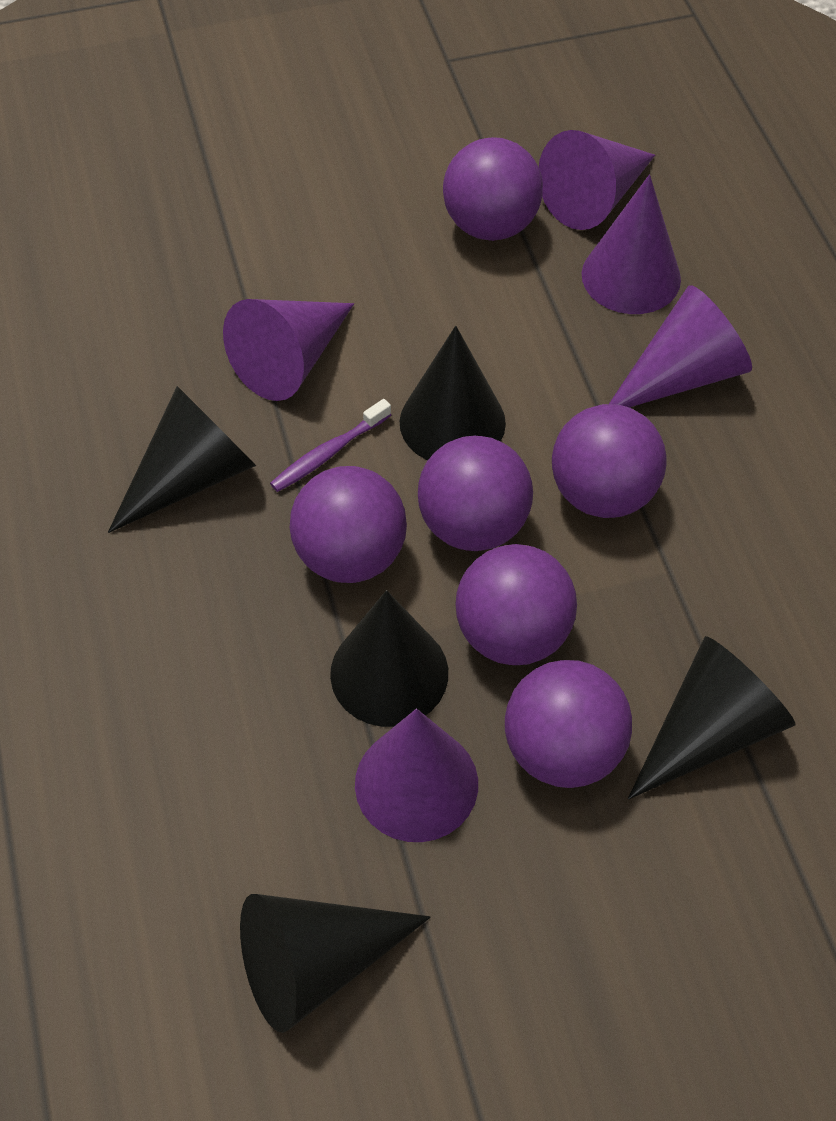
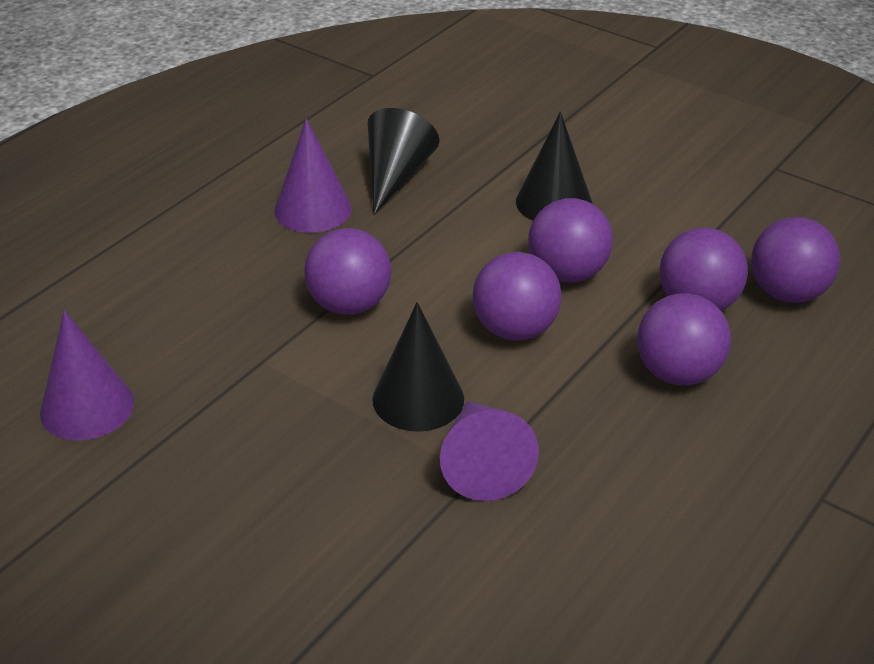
black cone: [108,386,256,533] [240,894,431,1033] [330,590,448,727] [400,326,506,460] [628,636,795,799] = 5 -> [367,108,439,215] [372,302,464,432] [516,112,592,221] = 3
purple cone: [223,299,354,401] [355,708,478,842] [538,130,655,230] [582,174,681,314] [609,285,752,407] = 5 -> [40,310,134,441] [274,118,352,233] [440,401,539,501] = 3
purple toothbrush: [270,399,391,492] = 1 -> none = 0

